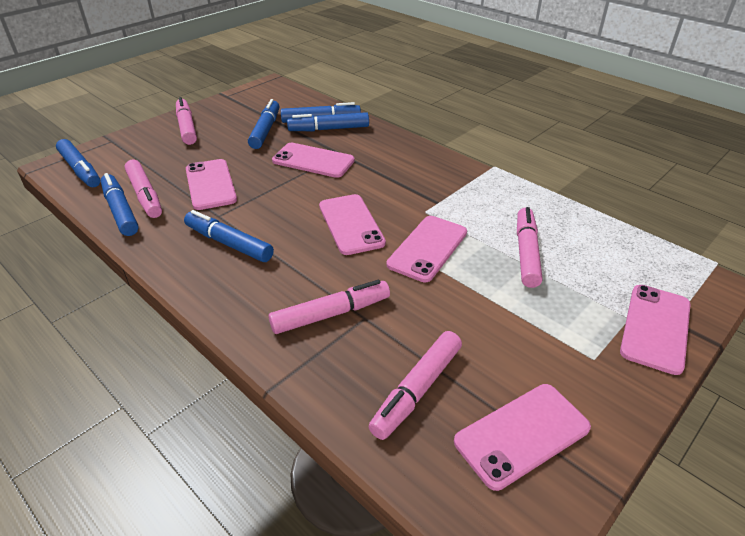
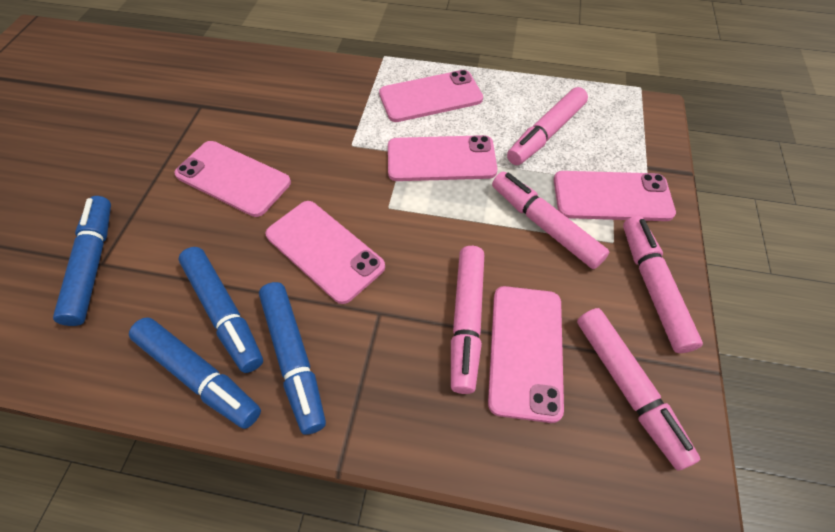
blue marker: [56,139,100,187] [101,173,139,236] [184,210,274,262] [248,99,280,149] [281,102,361,123] [287,112,369,131] = 6 -> [53,196,111,326] [129,318,261,429] [179,247,263,373] [259,282,326,435] = 4

